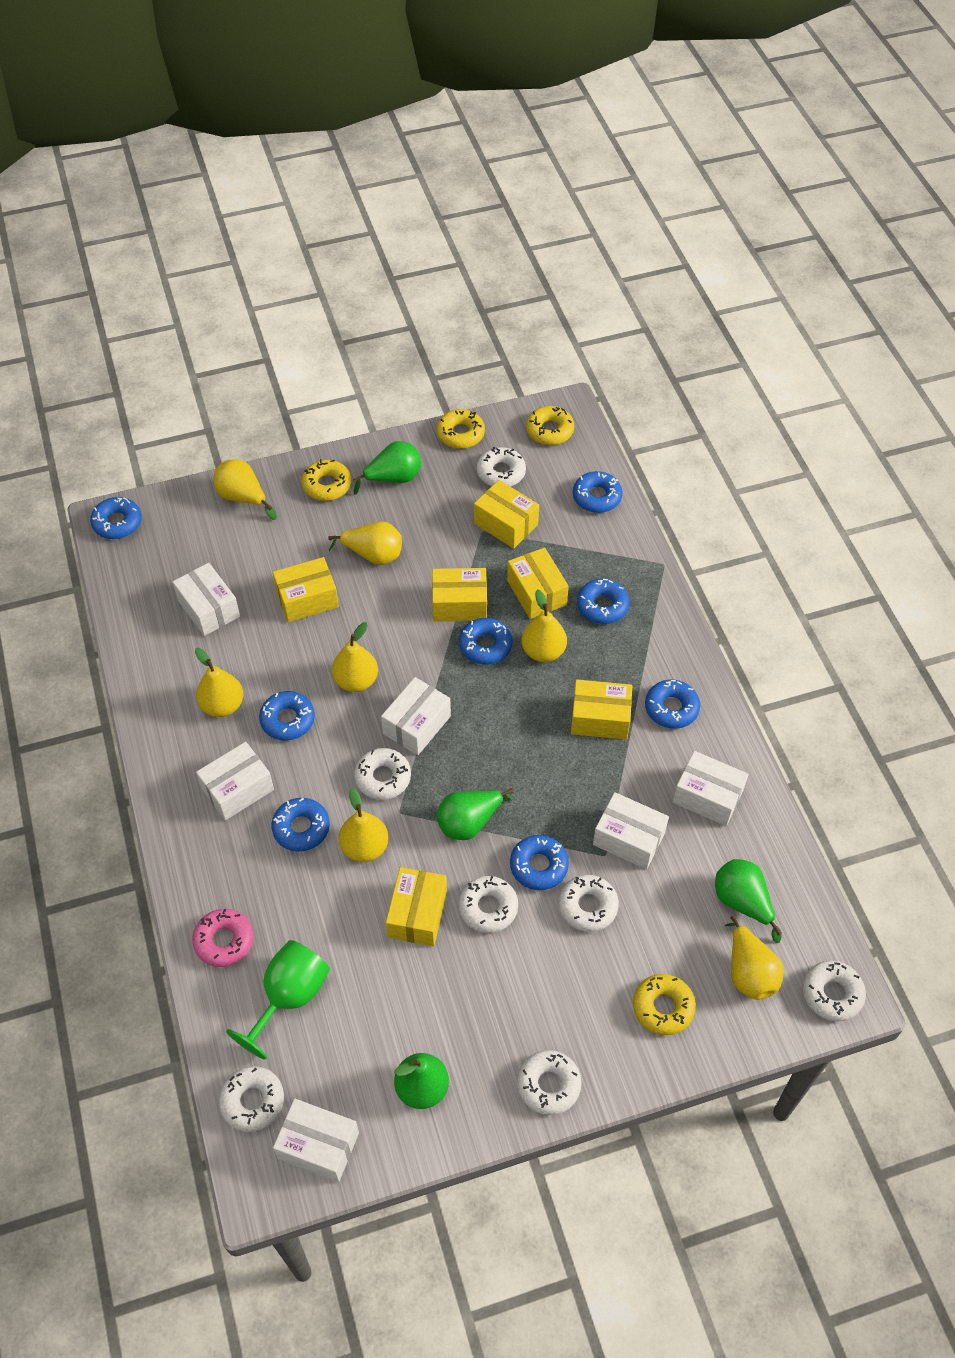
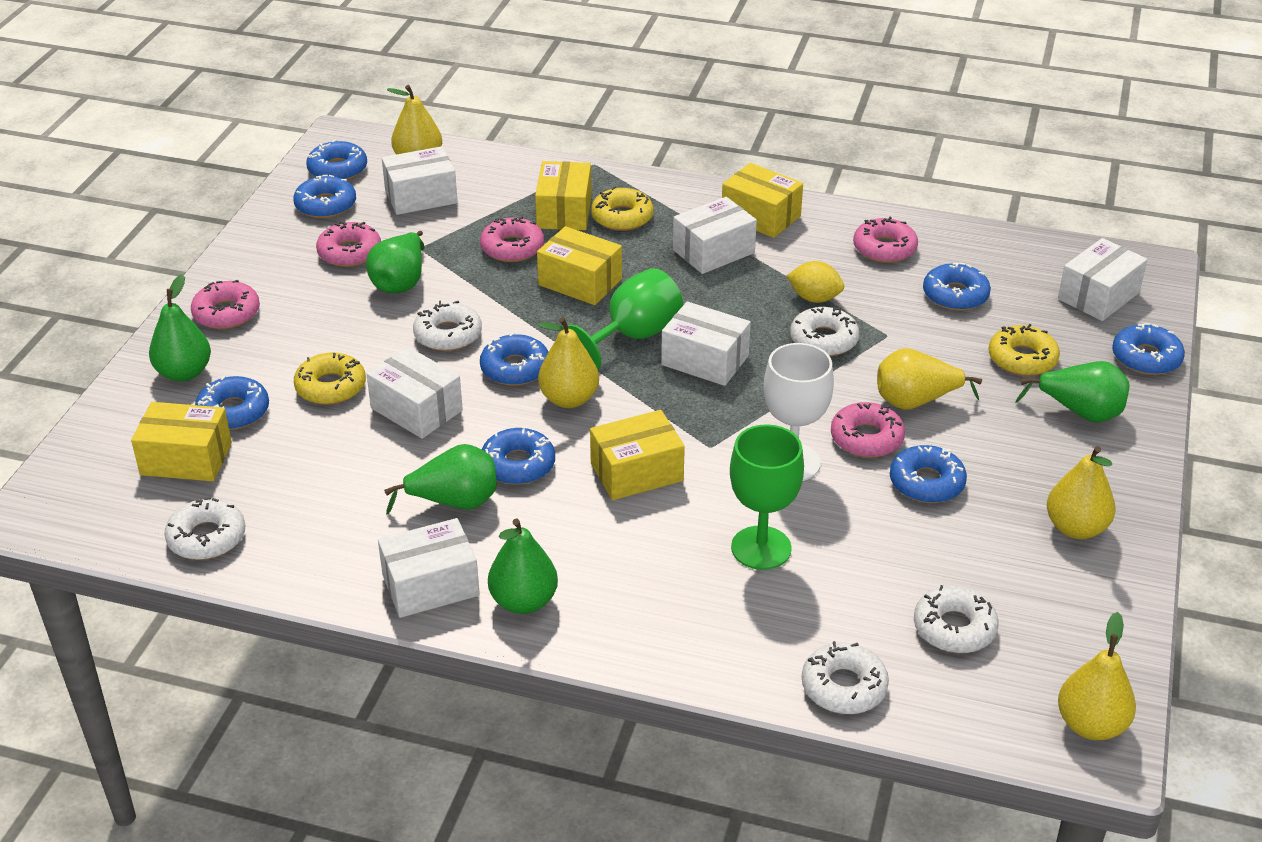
green goblet: [226,940,330,1060] = 1 -> [568,268,683,370] [730,424,804,570] = 2
green pear: [353,441,421,495] [394,1053,449,1109] [436,788,514,840] [715,859,782,943] = 4 -> [149,274,211,382] [366,231,424,293] [384,444,497,515] [488,519,558,614] [1016,361,1129,423] = 5
pink donut: [192,909,254,967] = 1 -> [191,280,260,329] [316,221,381,267] [480,216,544,262] [831,402,905,458] [853,217,918,263] = 5
white donut: [219,1066,284,1132] [354,748,411,800] [458,876,518,933] [477,447,526,487] [517,1050,582,1115] [559,875,619,932] [803,961,866,1022] = 7 -> [164,497,245,560] [413,301,482,351] [790,307,860,356] [802,641,889,714] [914,585,999,653] = 5
white goblet: none = 0 -> [763,343,834,481] = 1
yellow box: [273,557,339,622] [386,867,447,946] [432,568,487,622] [474,480,539,549] [507,548,569,619] [571,680,632,740] = 6 -> [131,402,232,481] [535,161,592,230] [537,226,622,305] [590,410,685,500] [722,163,803,238] = 5
yellow donut: [302,459,351,501] [437,409,485,449] [526,406,574,445] [633,974,696,1035] = 4 -> [294,352,366,405] [591,187,654,231] [989,324,1060,376] = 3
yellow lemon: none = 0 -> [786,261,844,303] = 1
yellow pear: [195,648,243,717] [214,459,277,520] [328,522,402,565] [332,622,378,692] [339,788,389,862] [522,589,567,662] [725,915,784,1000] = 7 -> [387,85,442,155] [538,317,599,408] [877,348,982,410] [1047,446,1115,539] [1058,612,1136,740] = 5

